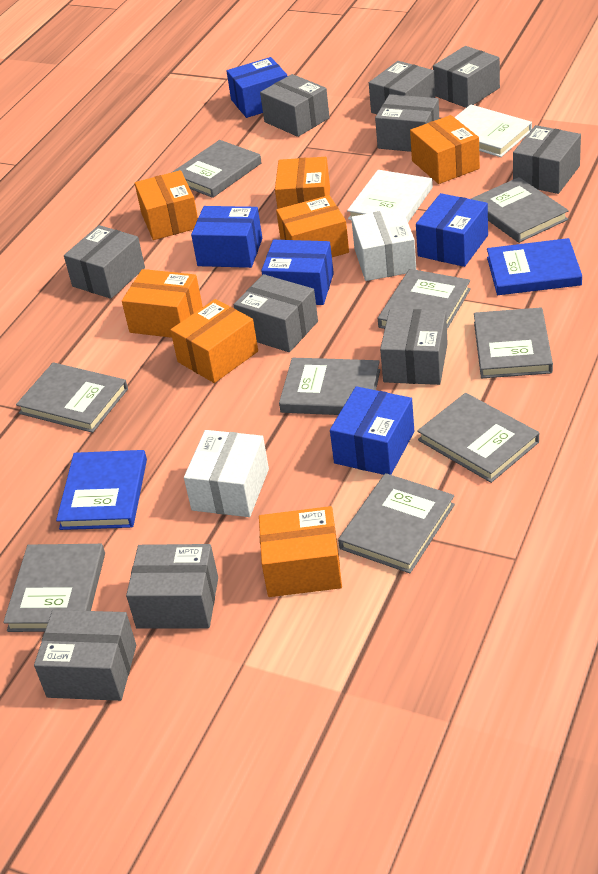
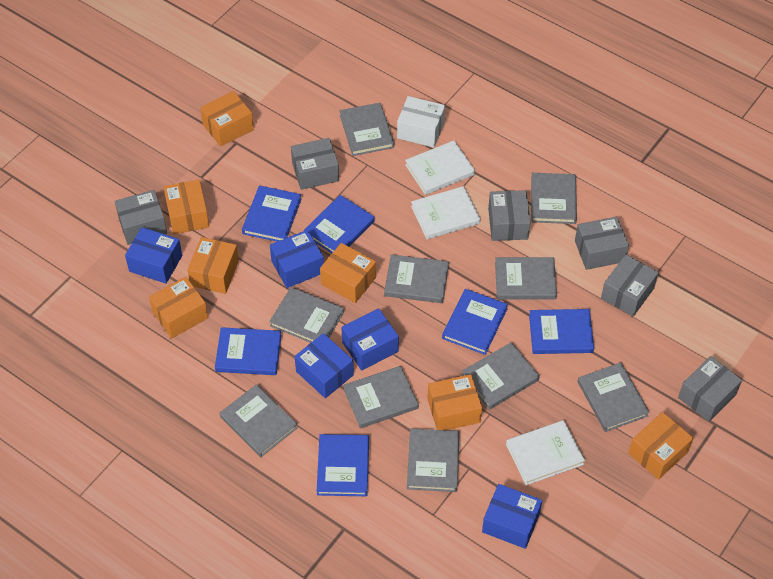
blue book: [56,450,147,530] [487,238,582,295] = 2 -> [215,327,282,375] [242,185,301,242] [303,195,374,253] [317,434,369,496] [442,289,508,355] [529,309,594,354] = 6
grey book: [3,544,105,632] [16,362,128,433] [171,140,262,198] [279,358,380,415] [338,473,455,573] [378,269,471,329] [417,393,539,483] [471,177,569,243] [474,308,553,378] = 9 -> [220,384,298,457] [269,287,344,343] [340,103,394,156] [343,366,419,428] [384,254,449,303] [407,428,460,492] [462,342,540,410] [495,257,557,300] [531,173,577,224] [578,362,649,432] = 10
grey box: [34,610,136,701] [64,225,145,299] [126,544,218,629] [234,274,318,352] [260,74,330,137] [369,61,435,114] [375,94,439,152] [380,309,448,385] [433,46,500,108] [513,125,581,194] = 10 -> [115,190,167,245] [291,138,339,190] [488,190,530,241] [575,217,629,270] [601,255,659,317] [678,356,742,422] = 6
white book: [347,170,433,222] [454,105,532,157] = 2 -> [405,141,475,195] [411,186,480,239] [506,420,585,485] = 3
white box: [184,430,269,517] [351,208,416,281] = 2 -> [397,96,445,148] = 1

